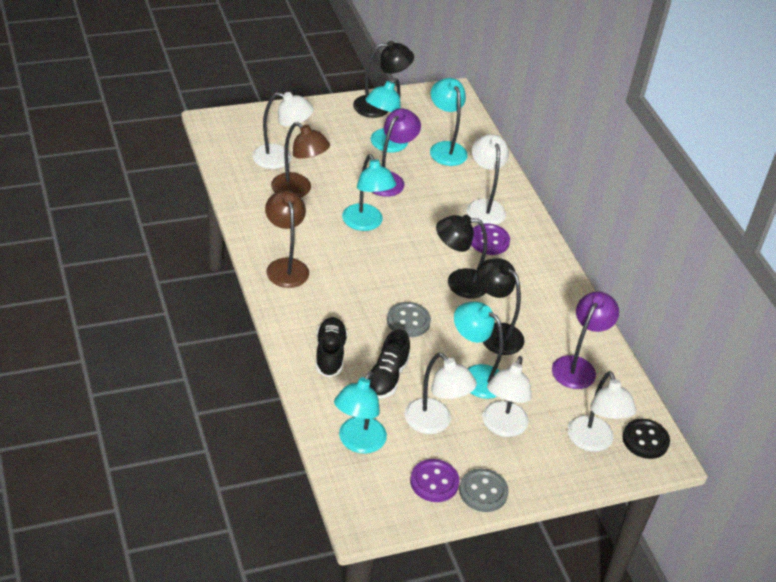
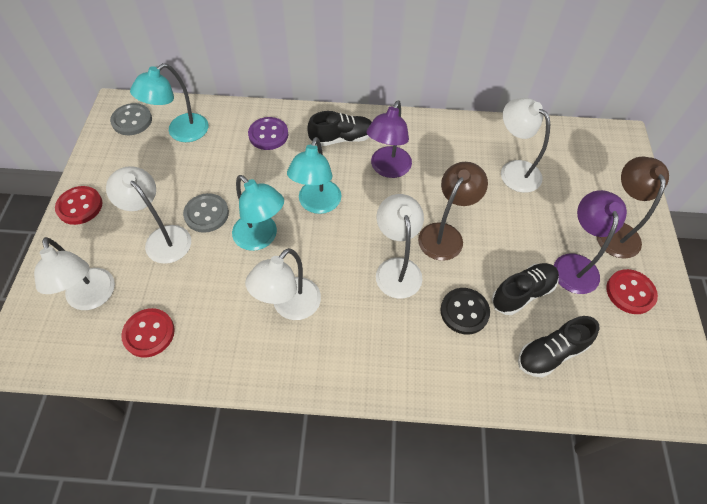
black lamp: [353,41,414,118] [436,215,487,298] [477,258,525,355] = 3 -> none = 0
black shoe: [315,317,348,377] [369,329,410,399] = 2 -> [307,111,372,146] [492,263,559,315] [518,316,600,377] = 3
purple button: [410,459,460,502] [471,223,510,255] = 2 -> [248,117,288,150] = 1
red button: none = 0 -> [55,186,103,225] [121,308,175,358] [606,269,658,314] = 3
turquoise lamp: [334,371,387,454] [342,154,396,231] [365,78,408,152] [430,78,468,166] [454,302,504,399] = 5 -> [130,63,208,142] [232,175,284,251] [287,137,341,214] = 3

